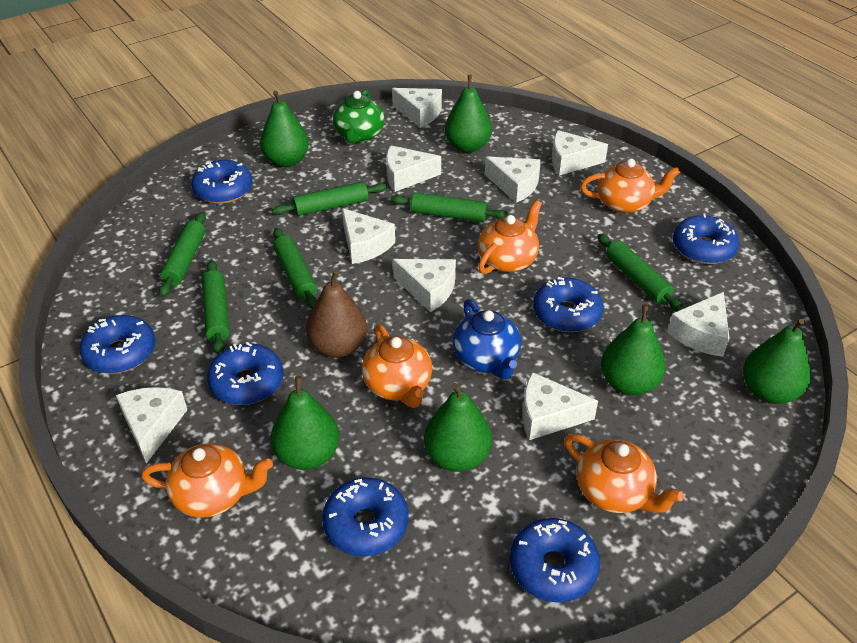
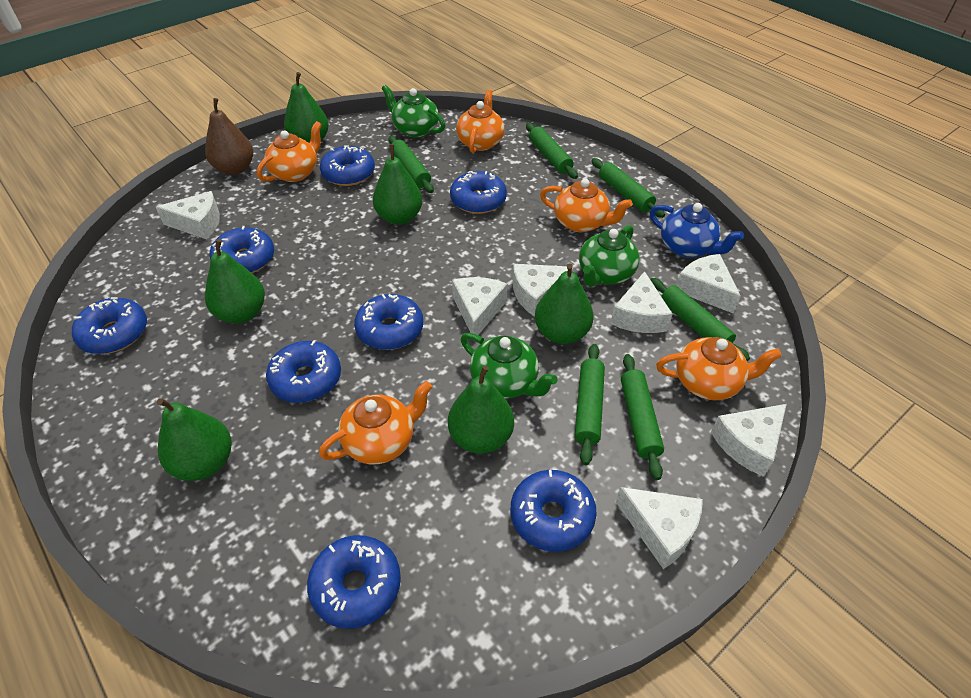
blue donut: [80,315,155,374] [191,160,252,204] [207,342,283,405] [322,478,409,556] [510,518,600,603] [533,277,603,332] [673,213,739,264] = 7 -> [72,297,147,354] [209,226,274,273] [266,340,341,403] [307,535,401,629] [320,146,375,186] [354,294,423,350] [450,171,507,214] [510,470,597,552] = 8
green teapot: [333,90,385,144] = 1 -> [381,85,445,138] [461,333,558,399] [579,225,640,287] = 3
white cheese: [116,387,187,464] [342,208,395,264] [386,145,441,192] [392,88,442,128] [393,259,456,312] [485,156,541,203] [522,372,598,440] [552,130,608,176] [667,292,729,357] = 9 -> [156,191,220,239] [452,277,508,335] [513,264,575,317] [611,271,672,333] [616,487,703,569] [677,254,741,314] [711,404,787,477] = 7

